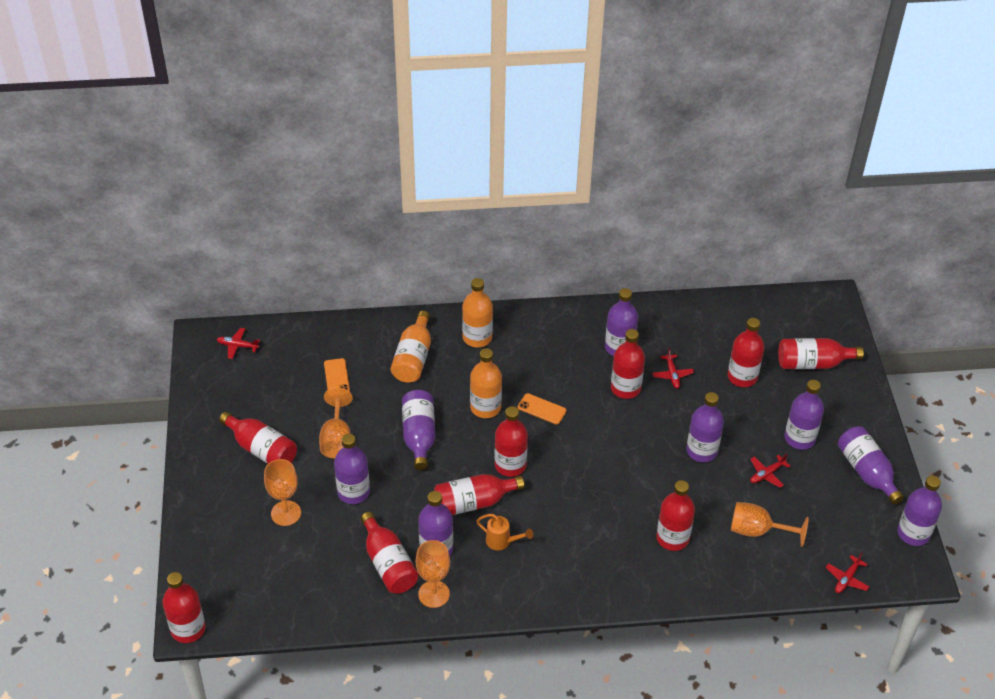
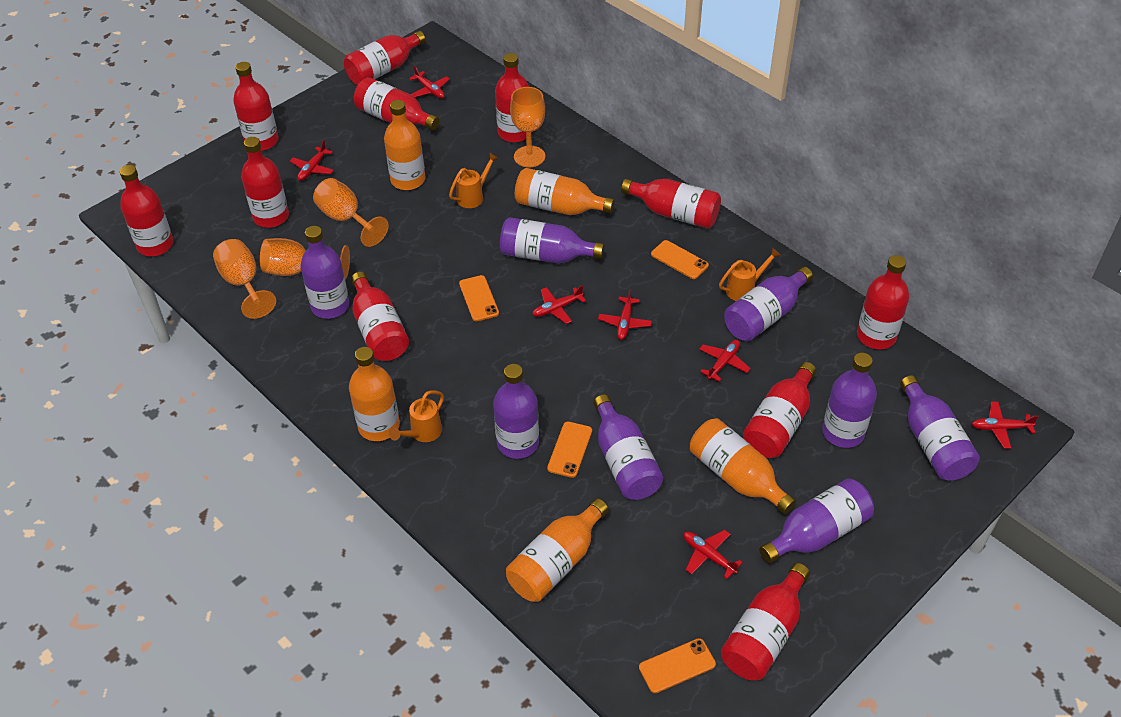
orange bottle: [391,311,431,382] [462,278,493,347] [470,348,502,418] = 3 -> [349,347,400,441] [384,100,426,190] [506,498,609,602] [515,168,615,215] [690,418,796,514] = 5
orange phone: [324,358,350,391] [518,393,567,424] = 2 -> [459,275,499,321] [547,421,592,478] [639,638,716,693] [651,240,709,279] = 4
orange watering can: [476,514,533,550] = 1 -> [389,390,444,442] [449,153,499,208] [719,248,781,301] = 3
red bottle: [162,572,206,643] [219,412,297,464] [361,512,419,594] [434,474,524,515] [494,406,528,477] [611,329,645,399] [657,480,695,551] [728,318,764,387] [778,338,864,369] = 9 -> [120,165,174,256] [233,62,279,151] [241,137,289,228] [344,31,426,85] [351,272,409,361] [354,77,440,130] [495,53,529,142] [621,179,721,229] [721,563,810,680] [743,362,816,458] [857,255,909,349] = 11
red plane: [217,328,260,359] [652,348,694,389] [750,454,790,488] [826,553,869,593] = 4 -> [290,140,334,181] [409,66,450,98] [532,285,586,324] [598,289,652,340] [683,530,743,579] [699,340,751,382] [972,402,1039,448] = 7

